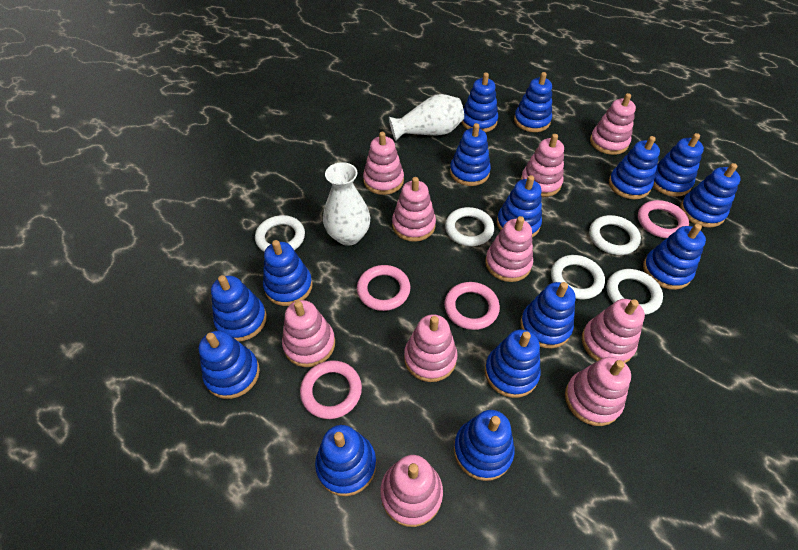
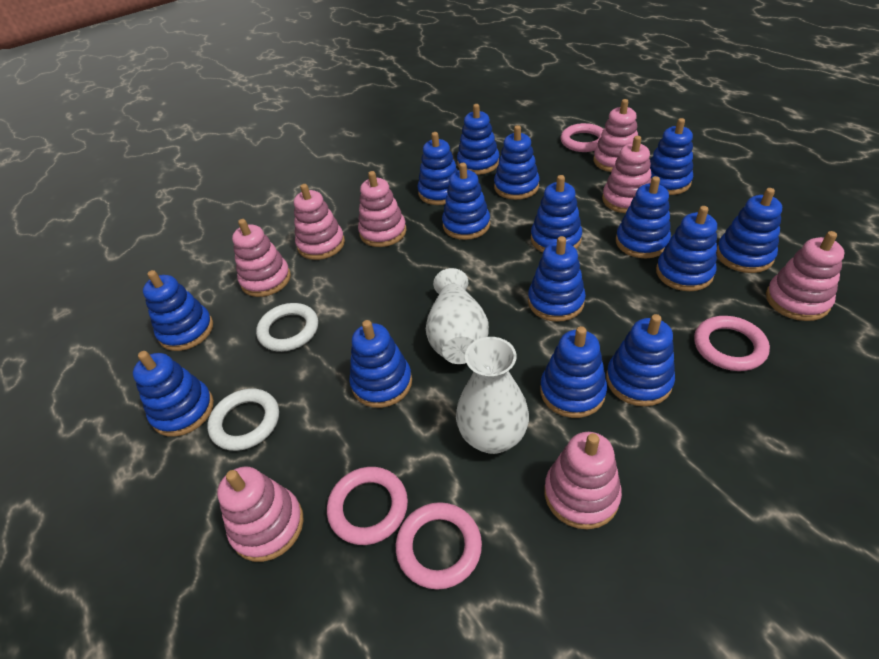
pink stacking toy: [282,300,335,367] [363,132,404,195] [380,455,443,527] [392,177,436,242] [404,314,457,382] [485,216,533,282] [521,134,564,197] [565,357,631,426] [582,299,645,363] [590,93,636,155] = 10 -> [217,466,304,562] [232,219,291,297] [294,184,345,260] [358,171,406,247] [545,432,622,529] [593,99,638,172] [602,136,651,213] [766,231,844,321] = 8
white ring: [255,215,305,252] [445,207,494,246] [551,255,605,299] [589,215,641,255] [607,269,663,315] = 5 -> [207,388,279,451] [256,303,318,352] = 2

